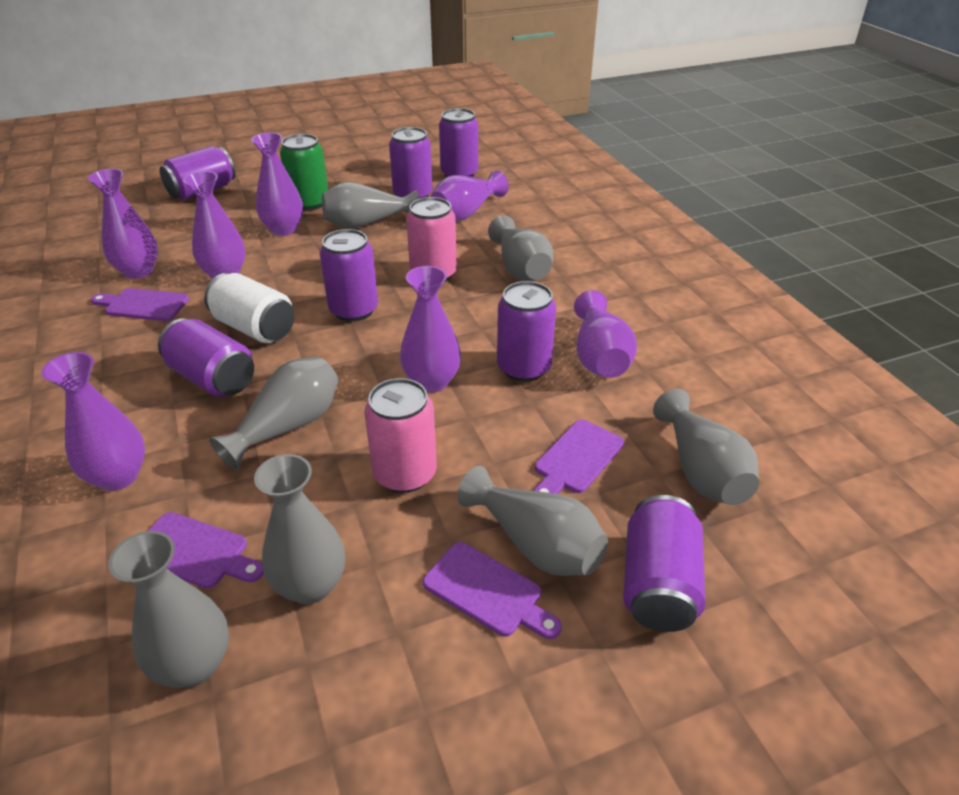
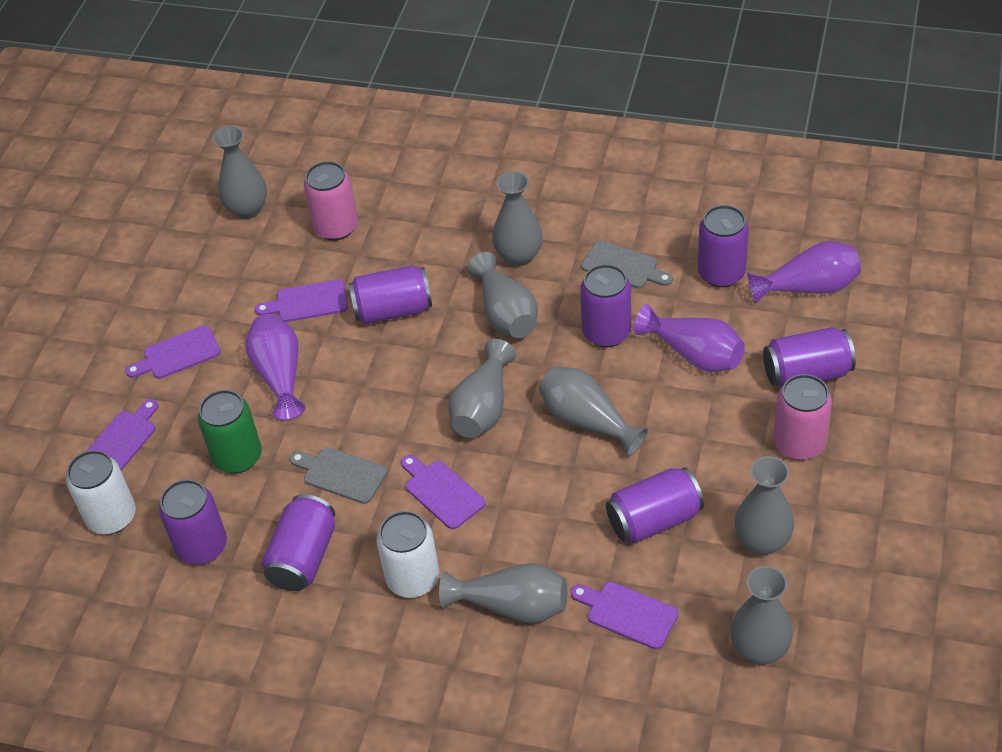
grey cutting board: none = 0 -> [290,447,387,504] [581,240,673,288] = 2
grey vase: [108,531,229,688] [209,357,338,470] [254,454,345,604] [322,182,419,229] [457,466,608,576] [488,215,553,281] [653,389,759,505] = 7 -> [213,126,267,219] [439,563,567,624] [448,339,516,438] [468,252,538,338] [492,171,543,267] [539,367,648,456] [730,566,793,664] [735,456,794,555] = 8
purple cutting board: [91,288,189,321] [148,512,264,589] [423,542,562,639] [534,419,624,494] = 4 -> [86,399,158,471] [125,325,221,379] [255,279,348,322] [401,455,485,529] [571,582,678,649] = 5
purple vase: [42,352,145,491] [88,169,158,279] [183,171,246,279] [251,133,303,236] [400,266,461,393] [431,171,509,221] [574,290,637,378] = 7 -> [245,314,305,420] [634,304,745,372] [748,241,861,303] = 3
white can: [204,273,295,343] = 1 -> [66,450,136,534] [377,511,439,598] = 2

